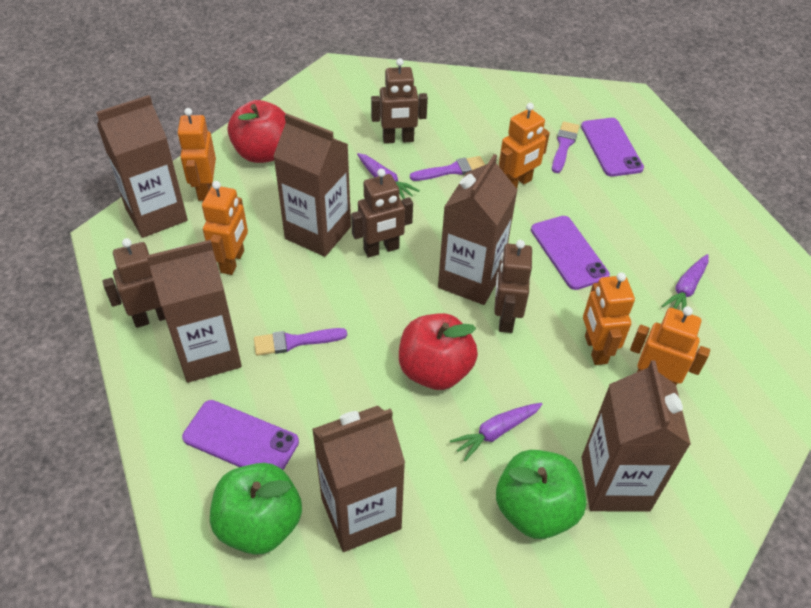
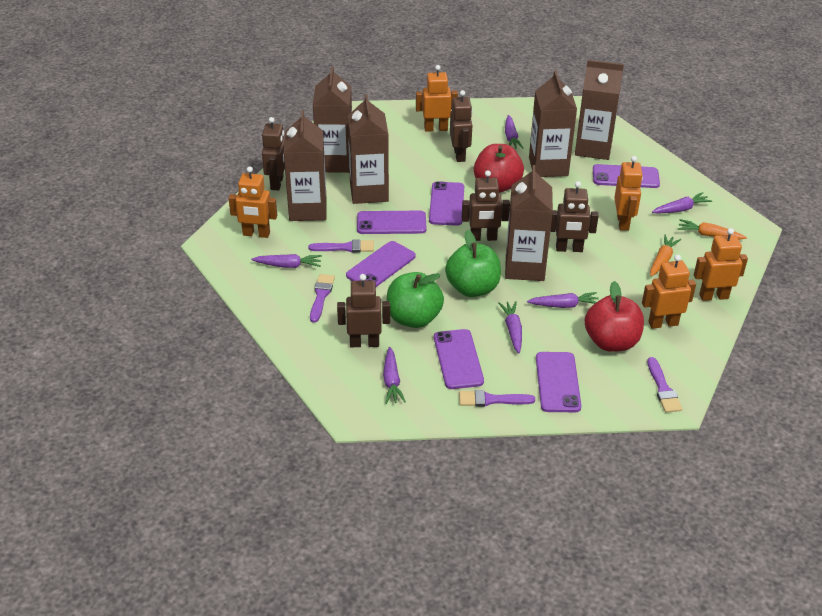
brown robot: [102,238,165,328] [351,169,413,258] [371,58,428,144] [494,240,532,333] = 4 -> [262,117,285,190] [337,274,390,347] [450,90,473,162] [462,170,510,241] [550,181,599,252] = 5
orange carrot: none = 0 -> [650,234,681,276] [678,219,747,240] = 2
purple brush: [254,328,347,356] [410,156,485,181] [552,121,580,173] = 3 -> [308,239,374,253] [310,274,335,323] [459,390,535,407] [647,357,682,413] = 4
purple carrot: [357,153,420,199] [450,403,543,461] [662,254,709,311] = 3 -> [251,254,322,268] [383,347,406,404] [499,301,522,353] [505,115,524,149] [527,292,599,308] [652,192,712,213] = 6
purple phone: [182,400,299,470] [531,216,610,290] [581,118,644,177] = 3 -> [346,241,416,287] [357,211,427,234] [429,181,464,226] [434,329,484,389] [536,352,581,412] [593,164,660,188] = 6

